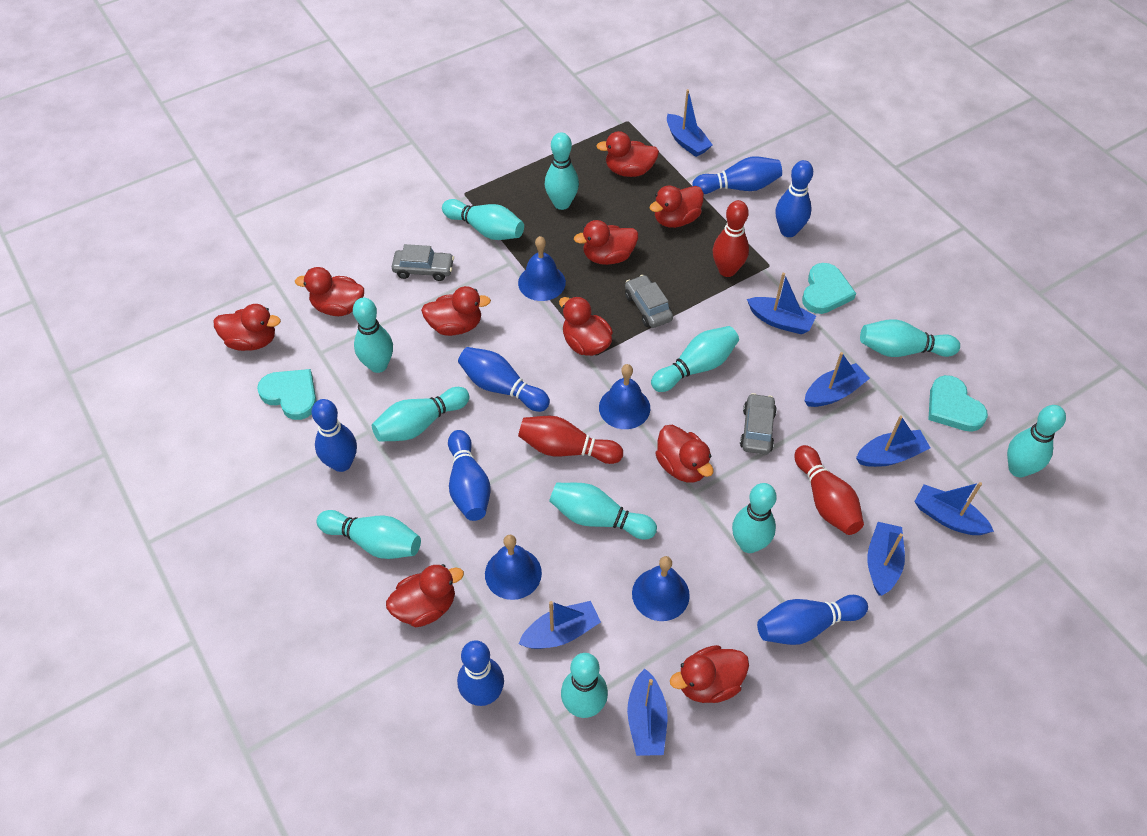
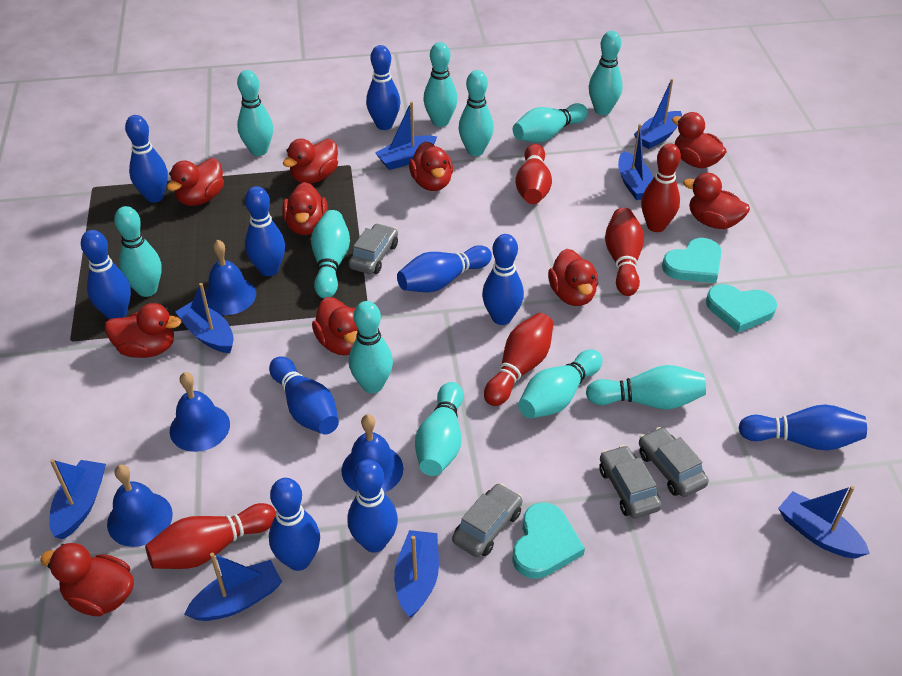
blue bowling pin: [312,399,357,472] [448,430,491,521] [457,640,504,706] [458,347,550,412] [692,156,782,194] [757,595,868,645] [776,160,813,237] = 7 -> [81,230,131,319] [125,115,168,203] [245,186,285,276] [269,356,339,435] [269,478,320,571] [347,459,398,553] [366,45,400,130] [397,245,492,292] [482,234,524,325] [738,404,867,450] = 10
grey car: [392,244,454,281] [625,275,673,328] [740,393,777,455] = 3 -> [348,223,398,274] [452,483,523,557] [599,445,662,518] [639,427,709,497] = 4
red bowling pin: [518,416,623,464] [713,200,749,277] [794,445,864,535] = 3 -> [145,503,276,569] [484,313,553,406] [515,144,552,204] [605,208,644,296] [641,143,681,232] = 5

